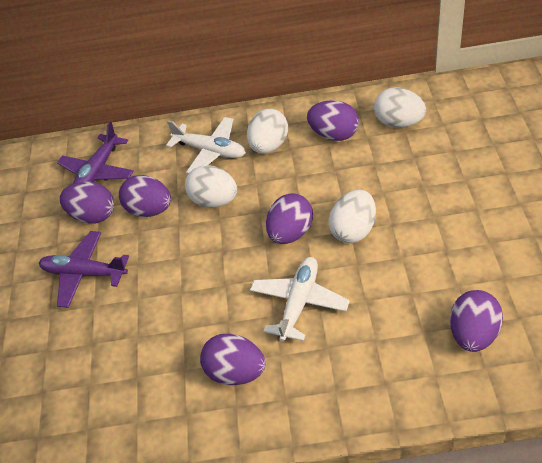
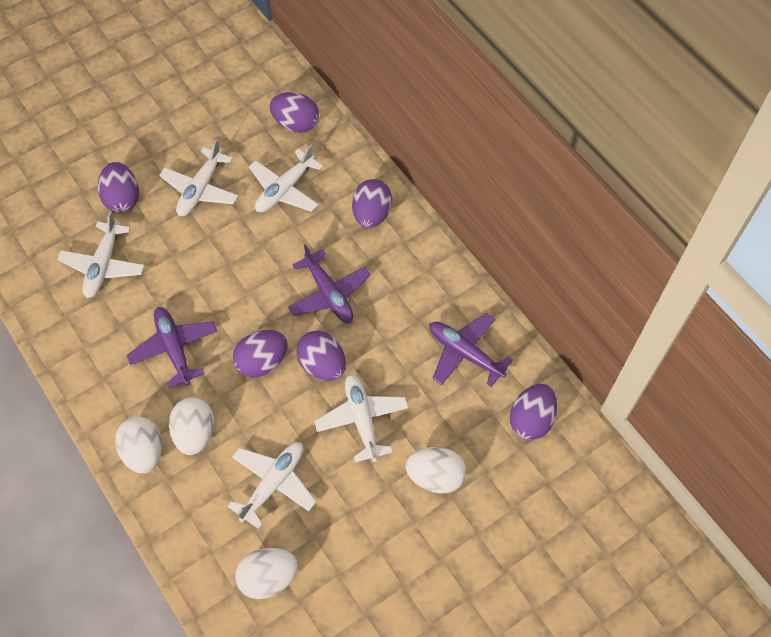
purple plane: [39,231,129,308] [57,122,134,184] = 2 -> [127,307,217,388] [288,244,371,323] [429,313,513,387] = 3
white plane: [166,117,246,174] [250,257,350,342] = 2 -> [57,211,145,298] [159,139,238,216] [227,442,316,529] [249,144,323,212] [314,374,409,462] = 5

